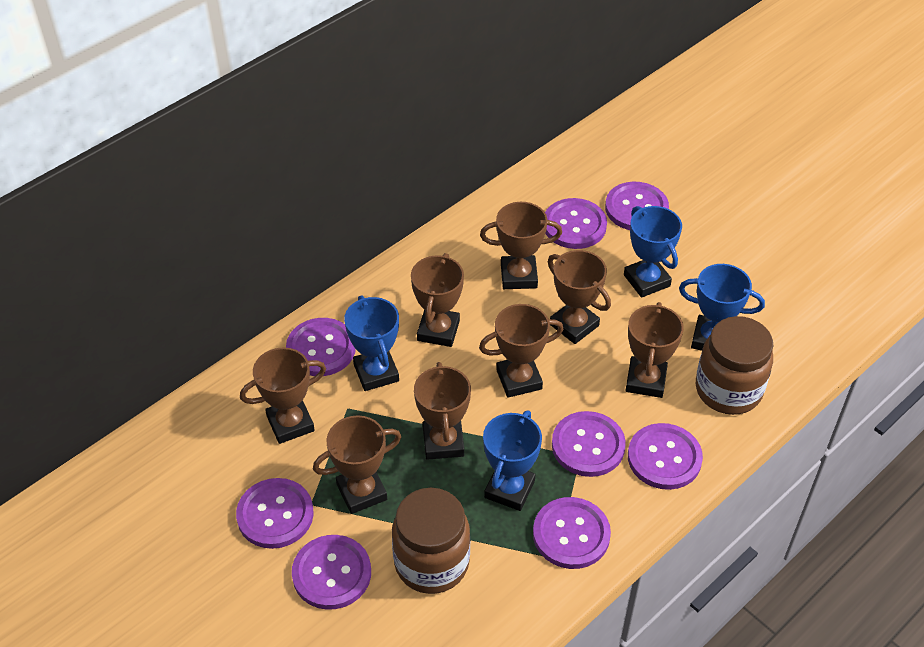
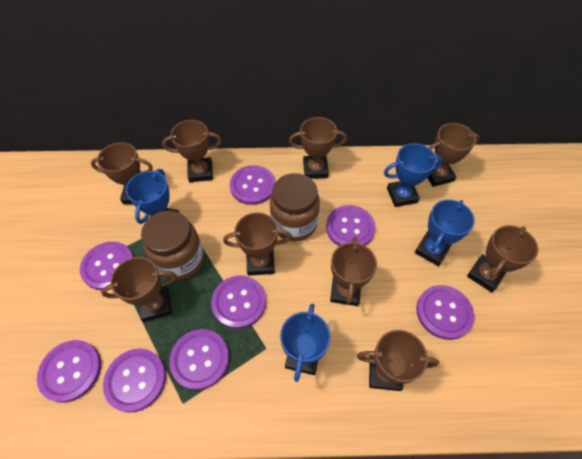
brown trophy: [240,347,326,444] [313,415,401,514] [411,253,464,347] [414,362,471,460] [479,304,563,398] [480,202,562,289] [548,250,611,344] [625,302,684,398] = 8 -> [91,142,153,204] [101,257,177,322] [162,120,222,182] [223,212,292,276] [289,117,347,179] [330,237,377,306] [357,330,439,391] [427,123,480,187] [467,225,538,292] = 9

